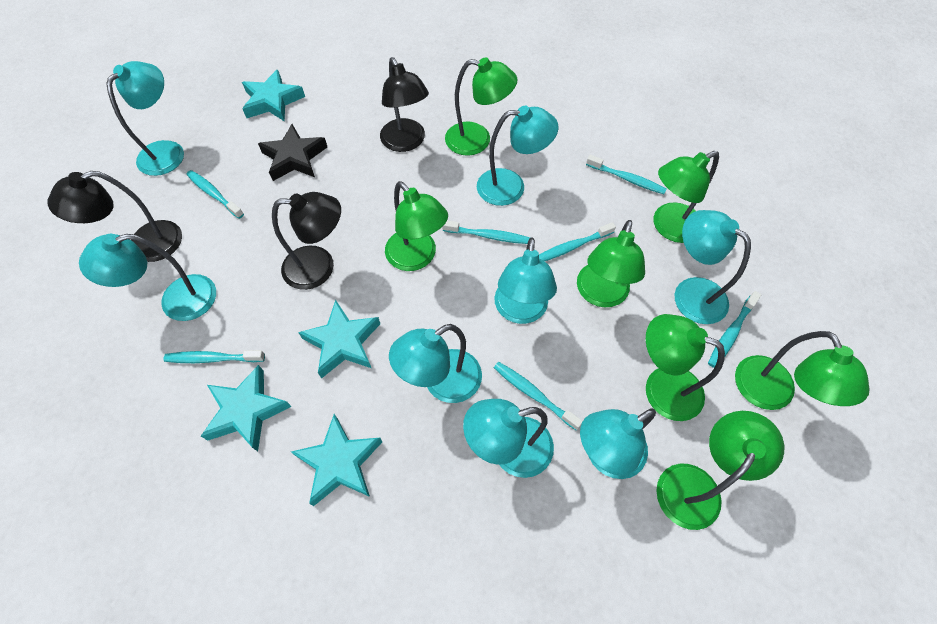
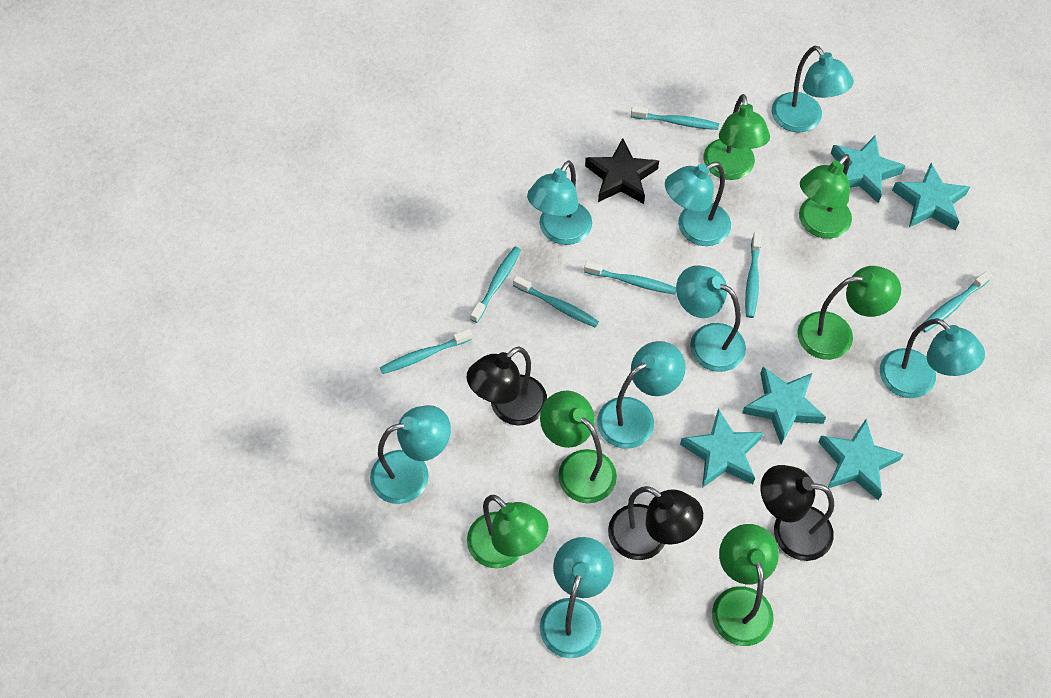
green lamp: [385,181,448,271] [445,57,517,156] [577,220,645,307] [646,314,725,421] [654,151,719,243] [656,411,784,530] [735,331,870,410] = 7 -> [467,495,548,568] [540,390,617,503] [703,94,770,180] [712,524,779,646] [797,266,901,360] [799,154,852,239] = 6
turquoise star: [201,365,292,451] [242,70,305,122] [291,414,382,506] [298,300,380,378] = 4 -> [680,409,763,488] [742,367,826,444] [818,419,904,500] [831,135,905,203] [892,163,970,230] = 5

